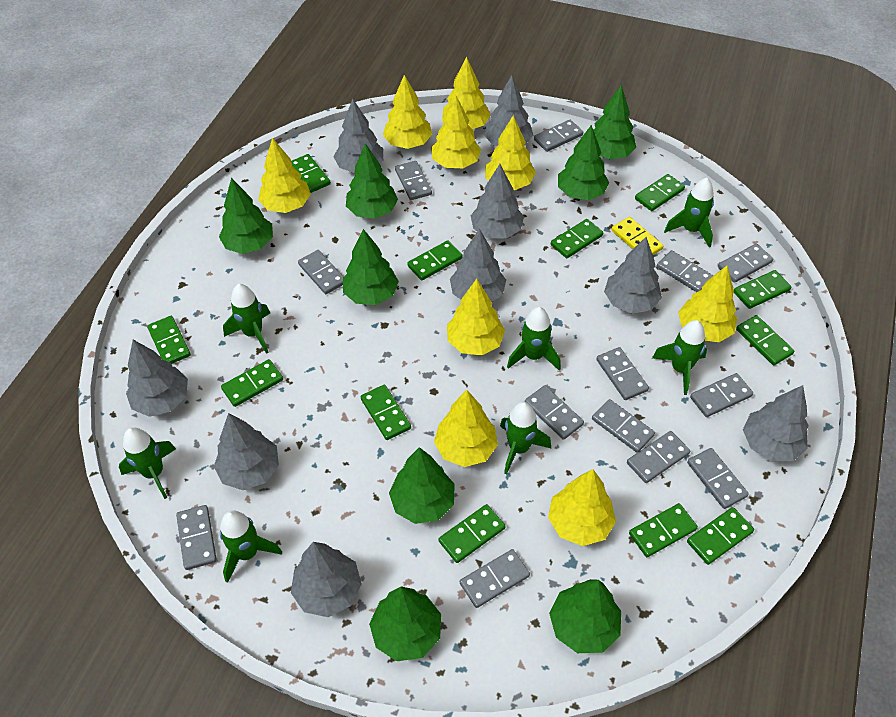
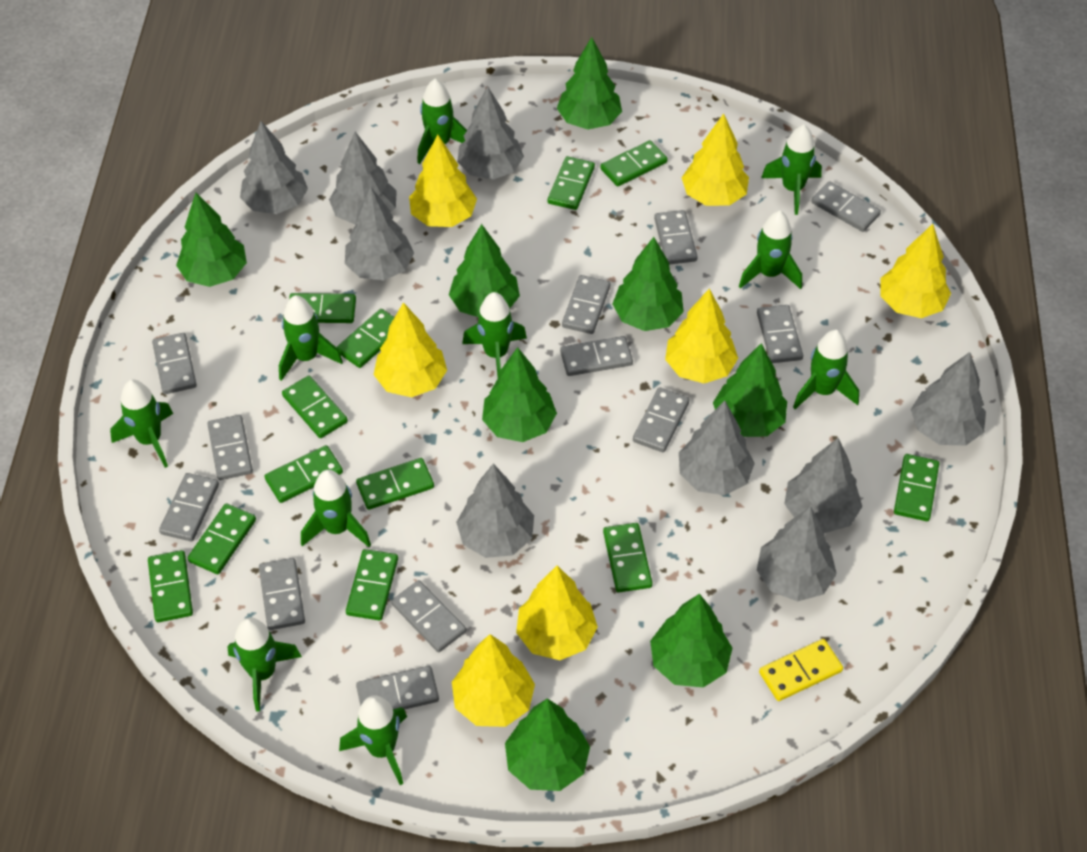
green rocket: [119,427,176,499] [220,510,282,583] [223,284,270,354] [500,402,551,475] [507,307,561,371] [652,320,707,395] [664,178,714,248] = 7 -> [110,379,173,468] [227,617,302,712] [279,295,343,381] [301,470,371,547] [339,695,407,785] [417,79,467,164] [462,292,527,378] [739,211,802,289] [761,124,822,215] [793,330,859,409] = 10
grey domino: [176,505,217,570] [298,250,344,294] [395,161,432,200] [460,549,530,608] [525,385,584,440] [534,120,583,152] [592,399,655,453] [596,347,649,400] [627,431,690,483] [657,250,713,292] [687,448,749,509] [690,373,753,417] [718,244,773,283] = 13 -> [152,333,197,394] [159,473,219,541] [207,415,253,480] [259,558,305,630] [356,666,439,710] [391,580,466,652] [560,336,633,376] [562,275,610,334] [633,387,690,452] [654,210,698,265] [757,305,803,363] [812,181,881,232] = 12
yellow tree: [258,138,311,213] [383,75,432,149] [431,95,481,168] [434,390,498,467] [442,57,491,129] [447,279,505,355] [485,115,536,190] [548,469,616,546] [678,266,737,342] = 9 -> [374,302,447,397] [409,135,477,227] [452,634,535,727] [516,566,598,660] [665,289,738,383] [681,113,749,206] [880,224,951,318] = 7

